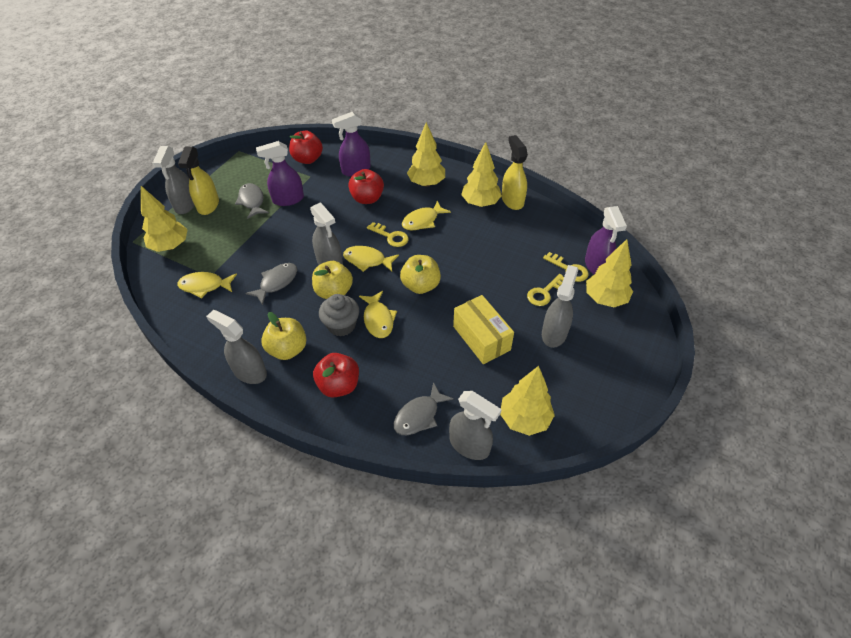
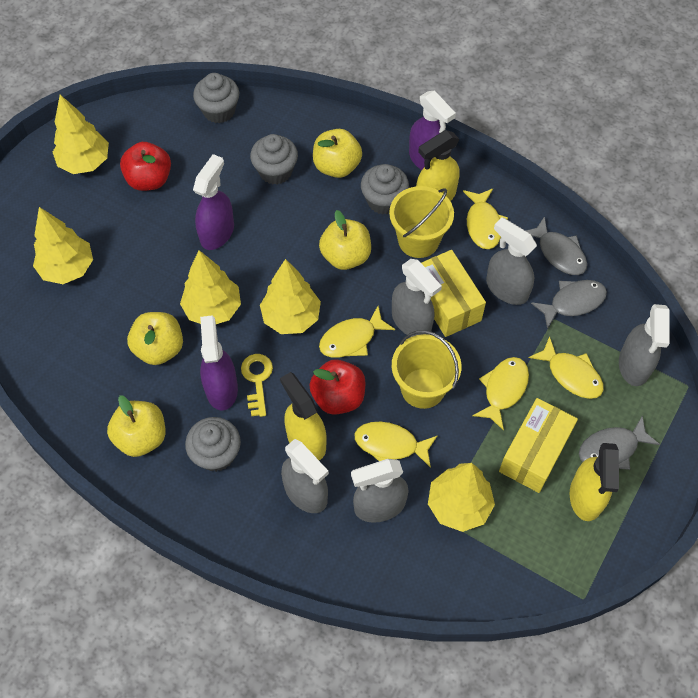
grey cupcake: [319,294,359,337] = 1 -> [185,417,241,472] [193,73,239,123] [250,134,298,184] [361,164,409,215] = 4
red apple: [289,131,323,164] [313,353,359,398] [348,169,384,204] = 3 -> [120,142,171,191] [309,359,365,415] = 2
yellow apple: [261,312,306,360] [312,261,353,299] [400,255,441,294] = 3 -> [107,395,166,457] [127,312,183,365] [313,129,362,178] [319,210,371,270] = 4
yellow box: [453,295,514,364] = 1 -> [421,250,486,337] [499,398,578,493] = 2
yellow bucket: none = 0 -> [389,186,454,258] [392,330,461,409] = 2
yellow fish: [178,272,237,298] [343,246,399,272] [359,291,397,338] [402,201,451,231] = 4 -> [319,306,395,358] [355,422,438,468] [463,188,508,249] [472,357,529,431] [528,336,604,399] = 5
yellow key: [367,222,409,247] [527,274,564,306] [543,252,589,282] = 3 -> [241,354,273,417] = 1
yellow spray bottle: [178,147,219,215] [502,135,528,210] = 2 -> [280,372,327,460] [416,130,460,201] [570,443,619,521] = 3

